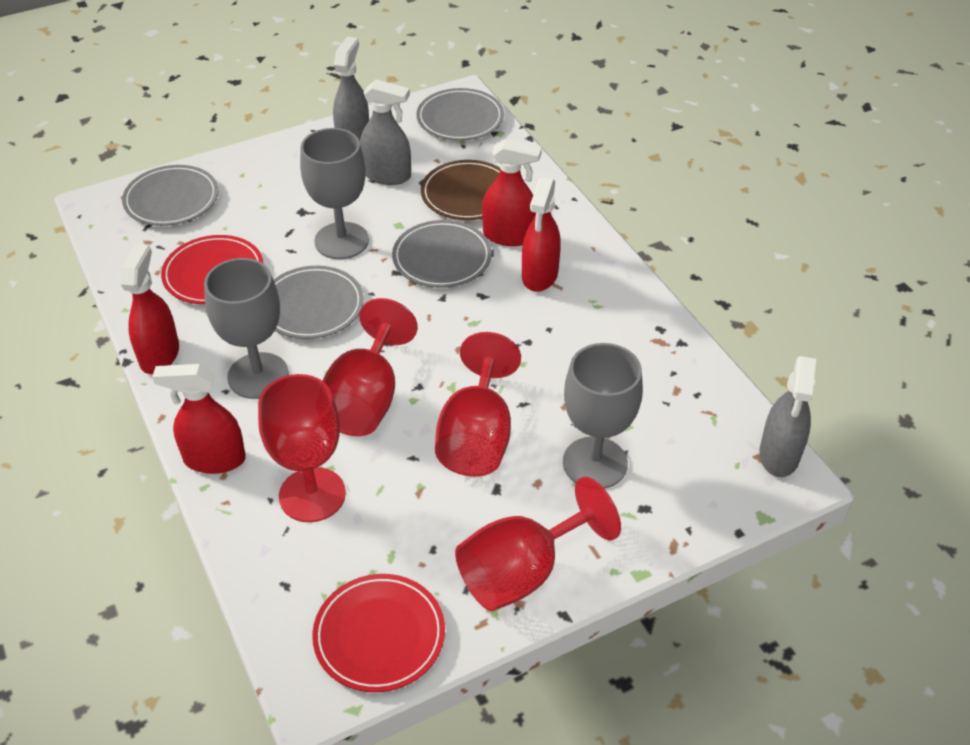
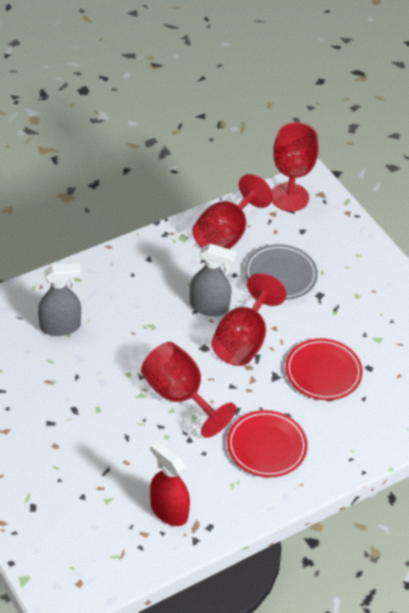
brown plate: [421,160,500,220] = 1 -> none = 0
grey goblet: [204,258,289,399] [300,128,369,259] [563,343,643,489] = 3 -> none = 0
grey plate: [122,165,219,226] [274,266,364,339] [392,220,492,288] [416,88,504,141] = 4 -> [245,244,318,300] = 1
grey spray bottle: [333,37,369,141] [360,79,411,185] [759,356,816,477] = 3 -> [38,264,81,336] [190,244,237,316] = 2
red spray bottle: [120,244,179,374] [152,364,246,474] [482,139,542,246] [522,178,561,292] = 4 -> [150,440,190,526] = 1

